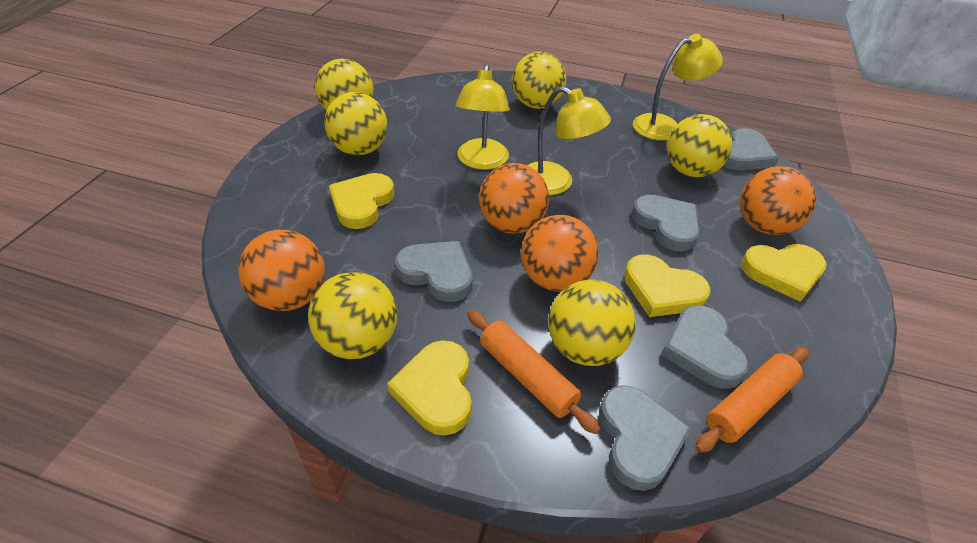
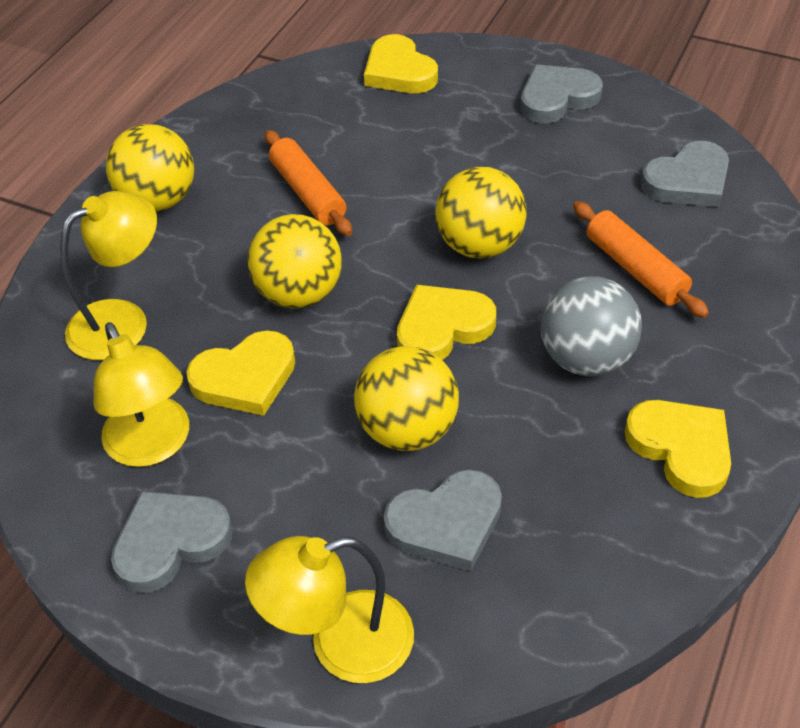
grey ball: none = 0 -> [540,276,642,376] = 1
grey heart: [395,241,473,302] [599,385,692,491] [632,195,700,251] [661,305,749,389] [724,128,779,170] = 5 -> [111,491,233,593] [384,469,502,571] [521,64,603,123] [641,141,729,207] = 4
orange ball: [238,230,325,311] [479,163,549,234] [521,215,598,292] [740,166,816,235] = 4 -> none = 0
yellow ball: [308,272,397,359] [315,59,373,111] [324,92,387,155] [512,52,566,109] [548,279,636,366] [667,114,732,177] = 6 -> [106,124,194,212] [247,214,342,308] [354,346,459,451] [435,167,526,259] = 4

